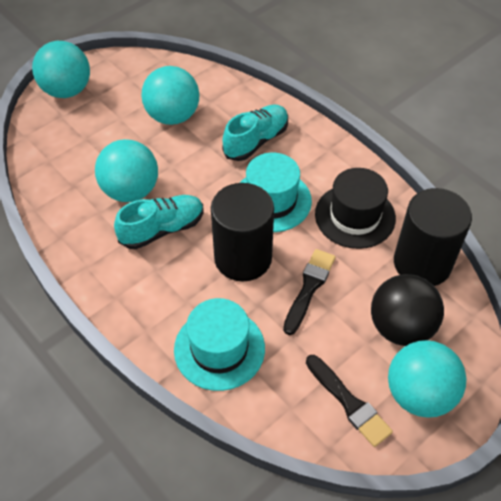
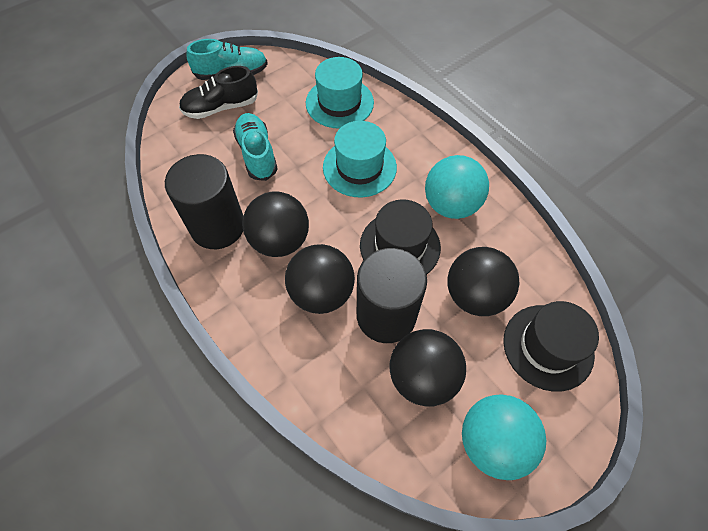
black ball: [371,274,444,346] = 1 -> [242,191,309,257] [285,244,355,314] [390,329,466,407] [447,247,519,316] = 4
black brush: [283,249,336,335] [306,355,393,447] = 2 -> none = 0
black hat: [315,168,396,249] = 1 -> [360,199,441,274] [503,301,599,392] = 2
black shoe: none = 0 -> [179,66,258,119] = 1
turquoise ball: [32,41,90,98] [95,139,158,202] [141,66,199,125] [388,340,466,418] = 4 -> [425,155,489,219] [462,394,547,480] = 2

